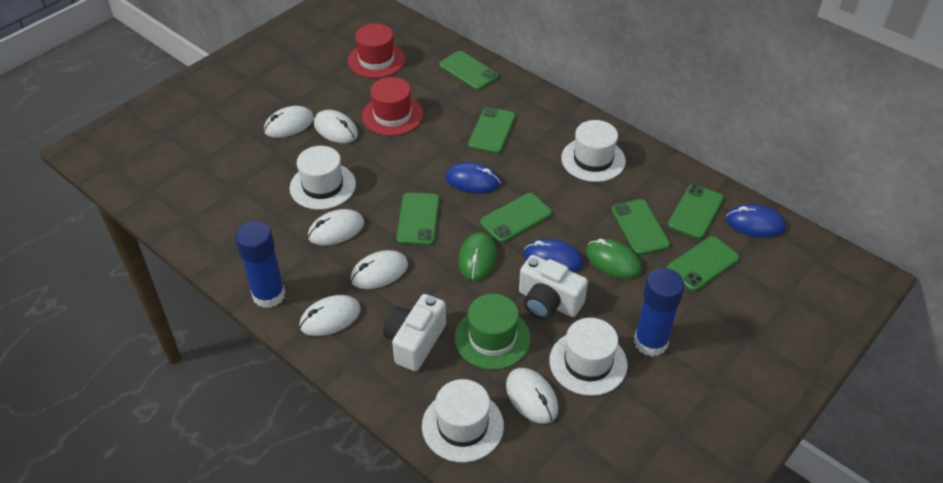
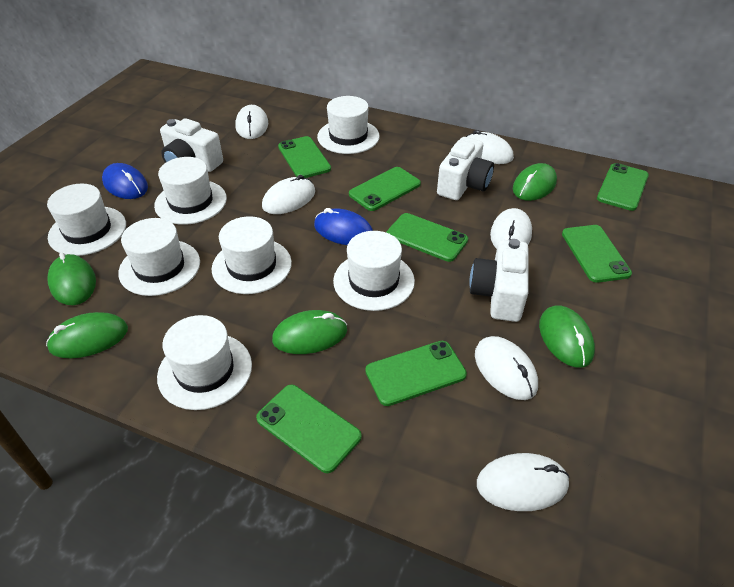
blue glue stick: [235,221,285,308] [634,268,685,357] = 2 -> none = 0
blue mouse: [445,162,501,193] [524,239,583,273] [726,204,786,237] = 3 -> [102,163,148,199] [314,208,373,245] = 2
green hat: [455,294,531,370] = 1 -> none = 0
green mouse: [458,232,497,281] [586,239,641,279] = 2 -> [46,312,128,358] [47,252,96,305] [272,310,347,354] [513,163,557,201] [539,305,595,368] = 5
red hat: [348,24,405,78] [362,77,423,136] = 2 -> none = 0
white camera: [383,294,446,371] [519,255,588,320] = 2 -> [160,118,223,172] [437,137,494,200] [469,239,529,322] = 3
white hat: [290,146,356,210] [422,379,504,462] [549,318,627,396] [561,120,626,182] = 4 -> [47,184,126,256] [118,218,200,296] [154,157,227,225] [157,315,252,410] [212,216,292,294] [317,96,379,154] [333,231,415,311] = 7

